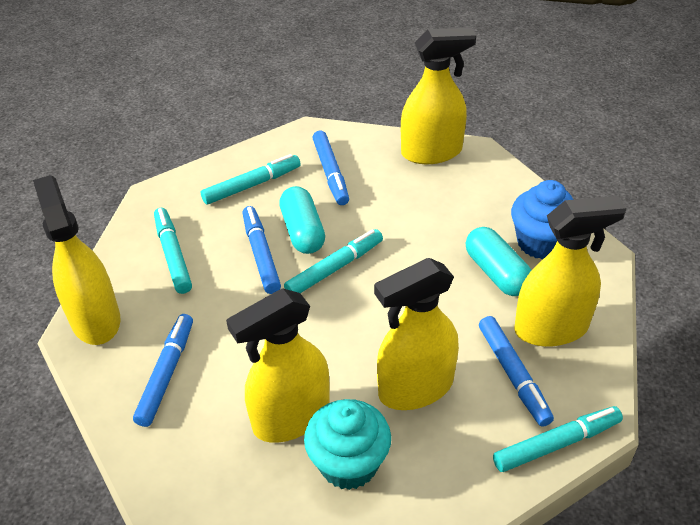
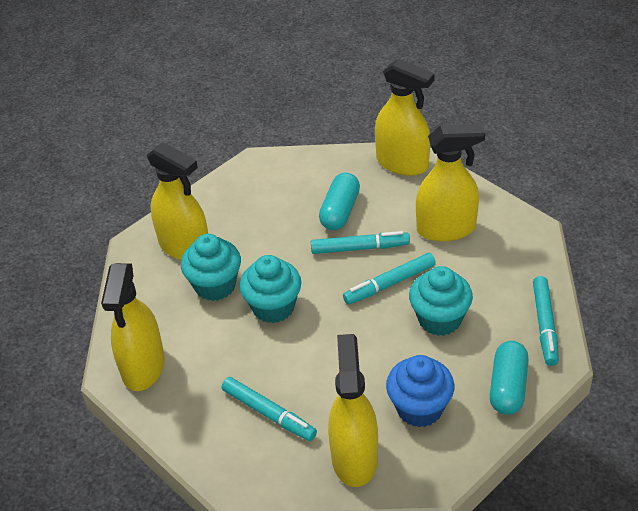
blue marker: [133,314,193,427] [243,206,281,294] [313,131,349,205] [479,316,554,427] = 4 -> none = 0
turquoise cupcake: [304,399,391,490] = 1 -> [181,234,241,301] [240,255,301,323] [409,266,473,336] = 3

